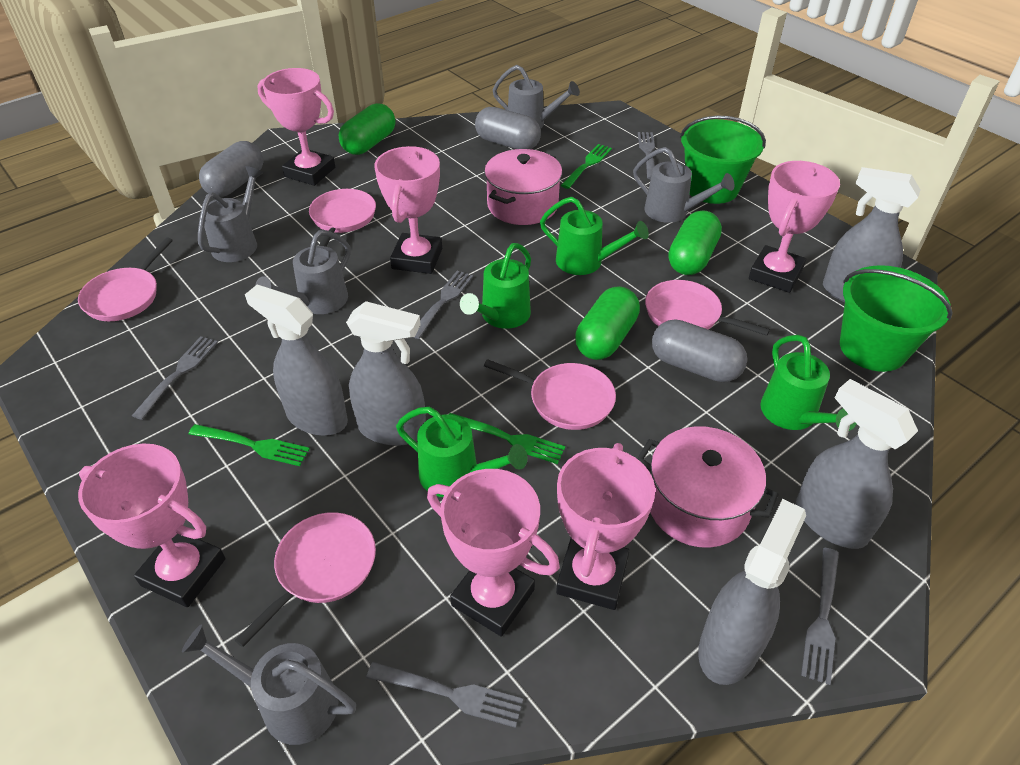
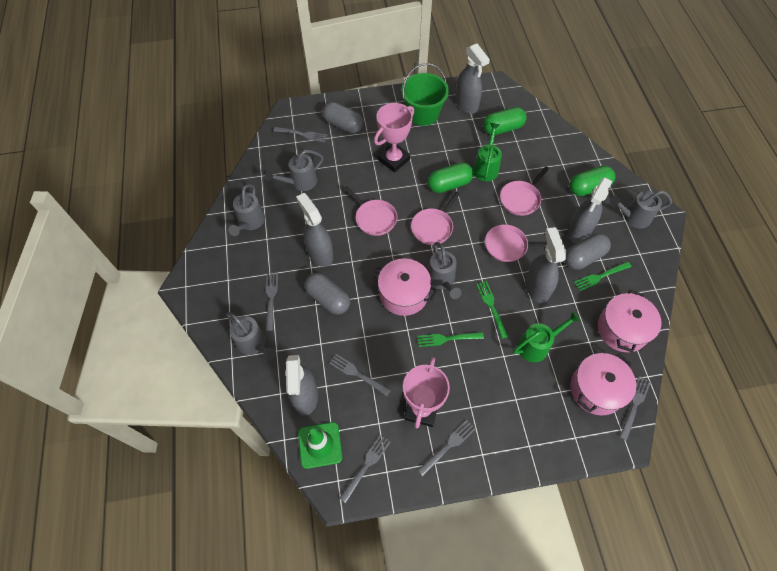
green bucket: [680,116,766,204] [840,265,953,372] = 2 -> [401,63,449,126] = 1
green traffic cone: none = 0 -> [298,422,342,469] = 1
green watering can: [396,407,527,497] [460,243,531,329] [540,197,649,275] [760,335,856,431] = 4 -> [473,123,502,181] [513,311,581,362] = 2
grey fork: [132,336,218,420] [366,662,523,728] [413,271,473,339] [638,132,655,179] [801,548,839,685] = 5 -> [266,273,278,331] [274,127,328,142] [329,354,391,397] [339,435,391,503] [417,420,476,476] [619,376,651,441] = 6
pink pan: [78,237,173,321] [235,512,376,647] [309,189,376,247] [484,359,616,430] [645,280,770,336] = 5 -> [343,186,397,236] [411,192,460,245] [485,224,547,262] [500,167,549,216] = 4
pink pot: [484,149,562,225] [637,426,779,548] = 2 -> [372,258,437,316] [570,353,636,416] [598,290,662,352] = 3
pink trophy: [78,443,225,607] [257,68,335,186] [374,146,442,274] [427,469,560,637] [556,443,655,610] [749,161,840,293] = 6 -> [374,103,414,172] [403,357,450,428] = 2

